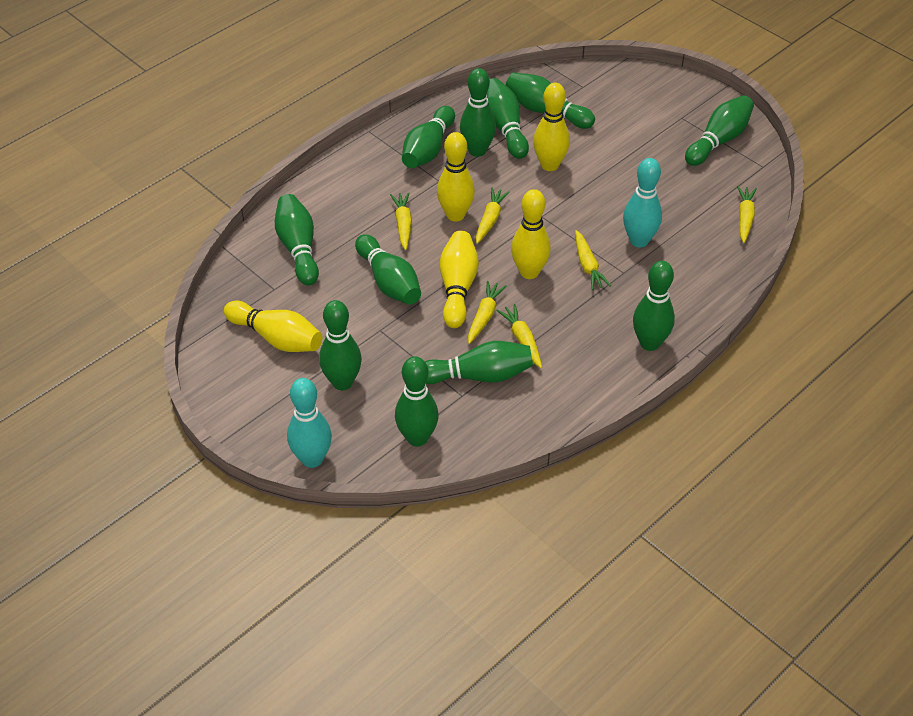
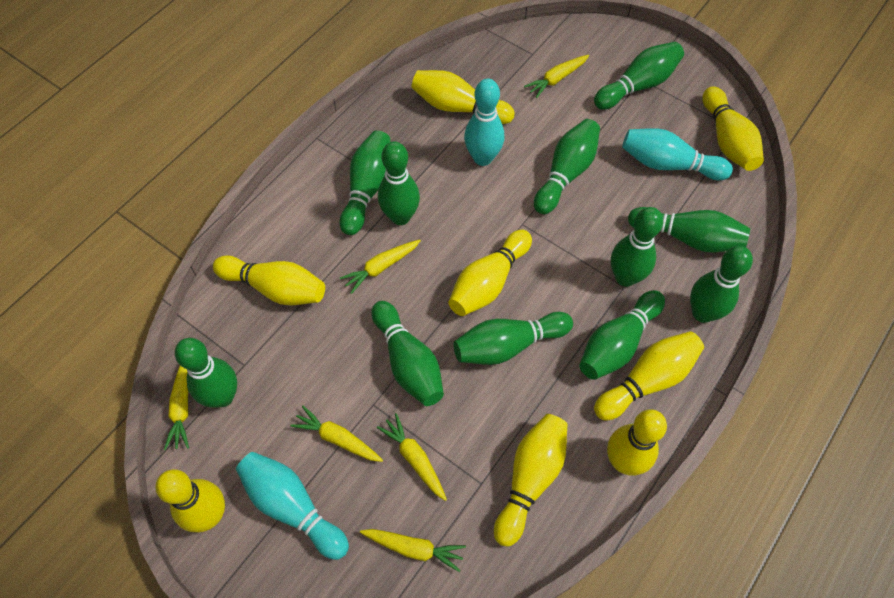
turquoise bowling pin: [287,378,332,468] [623,158,662,247] = 2 -> [236,452,349,560] [464,79,504,166] [622,128,733,180] = 3
yellow bowling pin: [224,301,322,352] [437,132,475,221] [440,231,479,328] [511,189,551,279] [533,83,570,171] = 5 -> [155,469,225,532] [213,255,325,305] [411,70,515,124] [448,230,532,316] [494,414,567,547] [594,331,704,421] [607,409,667,476] [702,86,764,171] = 8

